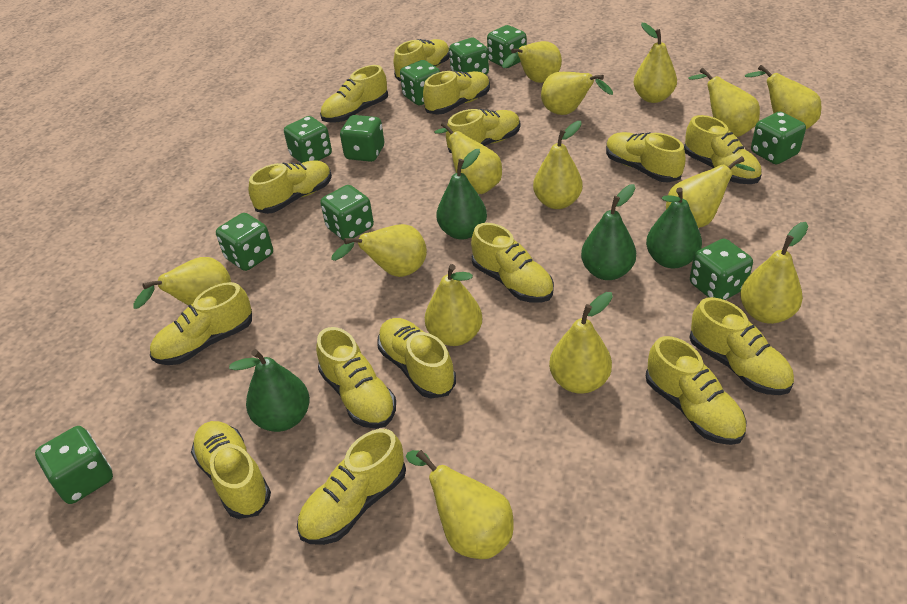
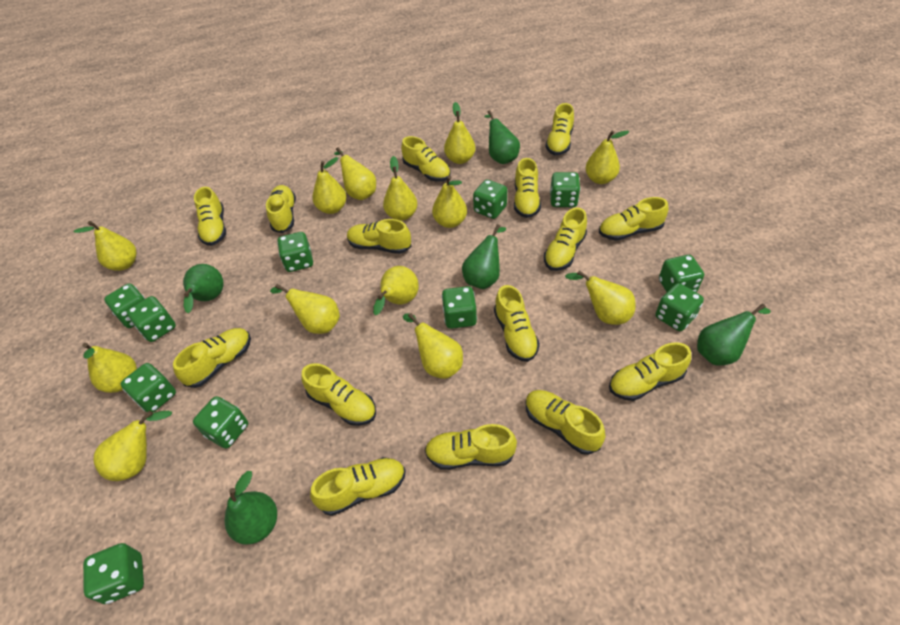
green dice: [35,426,113,504] [216,213,273,271] [284,116,332,163] [320,185,374,240] [340,115,384,162] [400,60,440,105] [449,38,489,75] [487,25,527,68] [690,239,753,300] [751,111,806,164] = 10 -> [83,543,144,604] [104,283,145,328] [121,363,176,413] [126,296,176,342] [193,396,248,449] [277,232,313,272] [442,286,477,329] [473,180,507,219] [550,172,580,207] [655,283,704,331] [659,255,704,292] = 11
green pear: [229,349,310,432] [436,149,487,240] [581,184,636,280] [646,187,702,268] = 4 -> [183,264,224,313] [224,471,277,545] [462,224,506,289] [484,110,520,164] [697,304,771,366] = 5
yellow pear: [133,257,231,309] [331,224,427,277] [406,450,514,559] [425,264,482,346] [434,122,502,194] [502,41,562,83] [533,121,583,209] [541,72,613,115] [549,292,613,394] [633,23,677,103] [666,156,755,228] [688,68,760,137] [740,222,808,324] [745,65,821,129] = 14 -> [74,221,137,271] [82,343,137,393] [94,411,172,481] [270,284,340,334] [313,157,346,214] [334,147,376,200] [373,266,419,315] [383,156,417,221] [403,313,463,379] [432,176,467,228] [444,102,476,164] [565,270,636,325] [586,131,629,184] = 13

